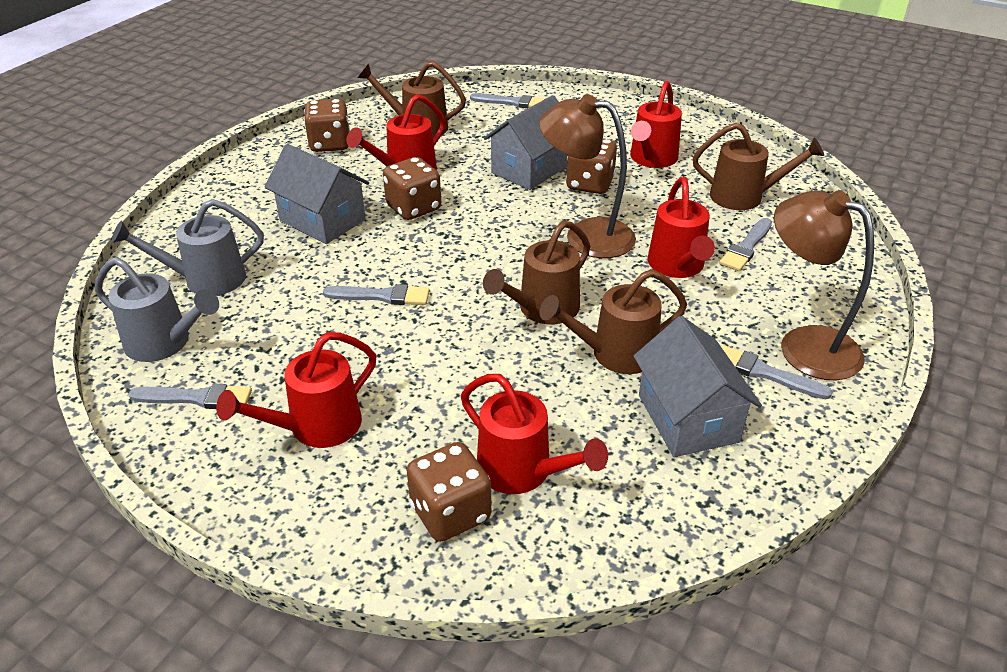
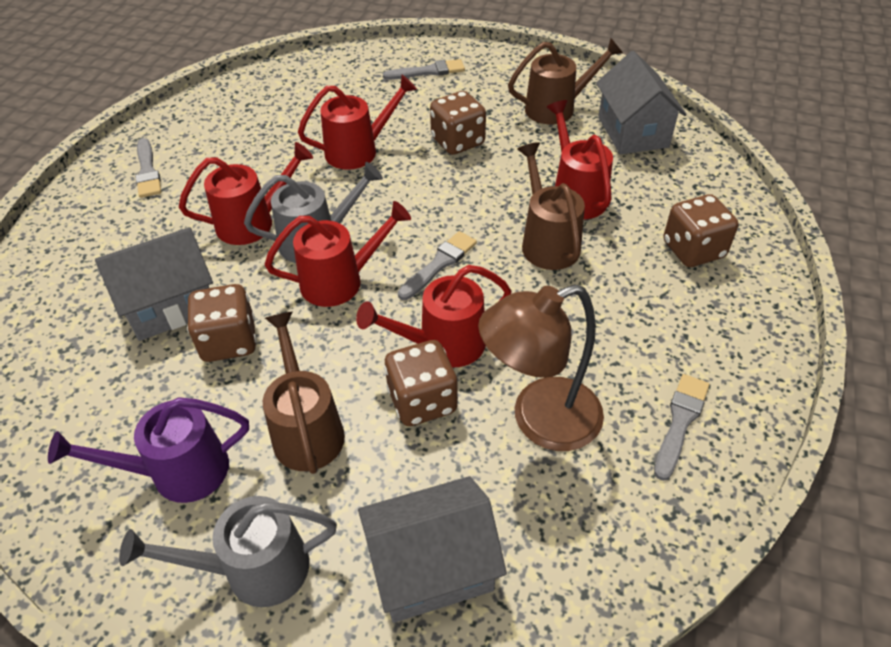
brown lamp: [539,94,636,258] [774,191,874,380] = 2 -> [478,284,604,451] = 1
brown watering can: [357,61,466,137] [483,221,590,324] [539,269,687,374] [693,123,824,210] = 4 -> [263,312,345,474] [508,38,623,124] [517,142,585,270] = 3
grey brush: [129,383,252,409] [323,284,430,305] [470,93,546,108] [719,218,772,271] [721,345,833,399] = 5 -> [135,138,161,198] [383,59,465,80] [398,231,477,300] [654,374,710,481] = 4
purple watering can: none = 0 -> [48,397,249,503] = 1

